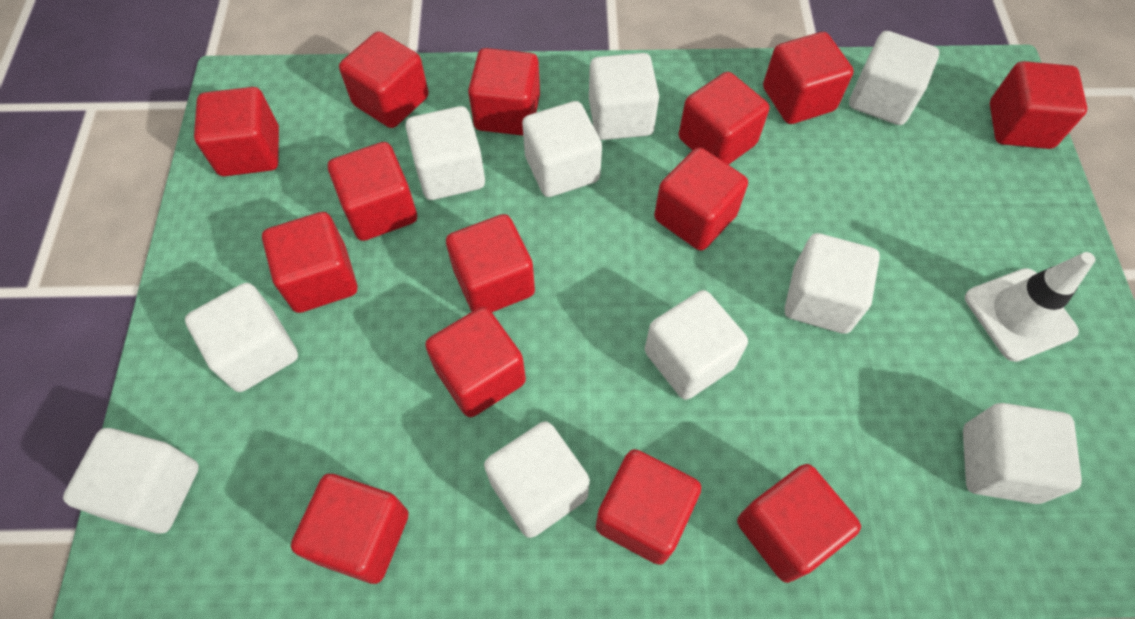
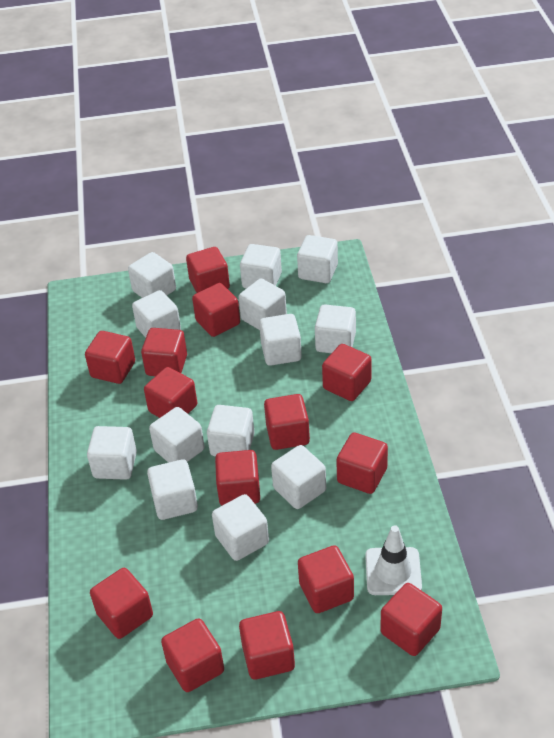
white cube: [63,428,199,534] [185,283,298,392] [406,106,485,200] [484,421,590,538] [522,101,602,197] [589,53,659,140] [645,290,748,400] [785,233,880,334] [849,31,939,125] [963,403,1082,504] = 10 -> [87,426,137,480] [128,252,176,298] [132,290,181,338] [147,459,198,520] [149,407,205,463] [207,405,255,456] [212,494,269,561] [239,278,287,330] [240,244,282,288] [259,314,302,366] [271,445,326,509] [297,235,338,283] [315,305,356,353] = 13

